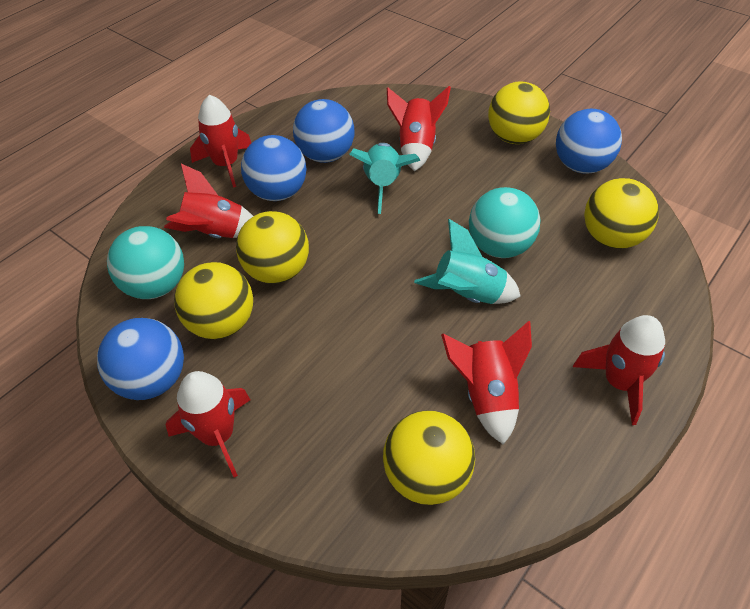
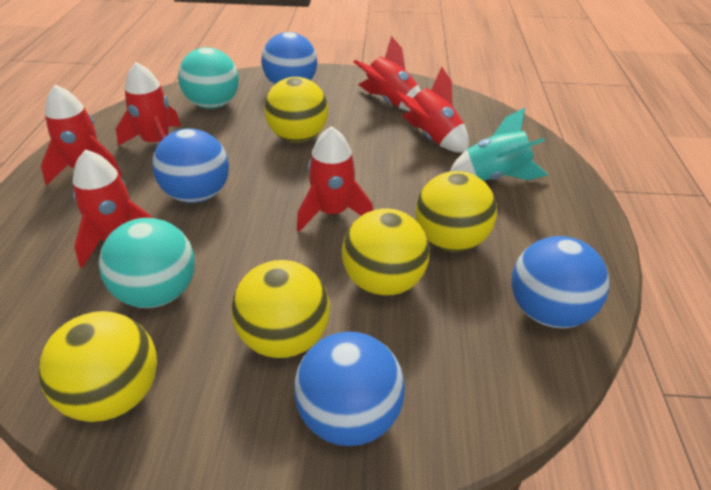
turquoise rocket: [349,143,420,214] [414,219,521,304] = 2 -> [450,107,548,181] = 1

